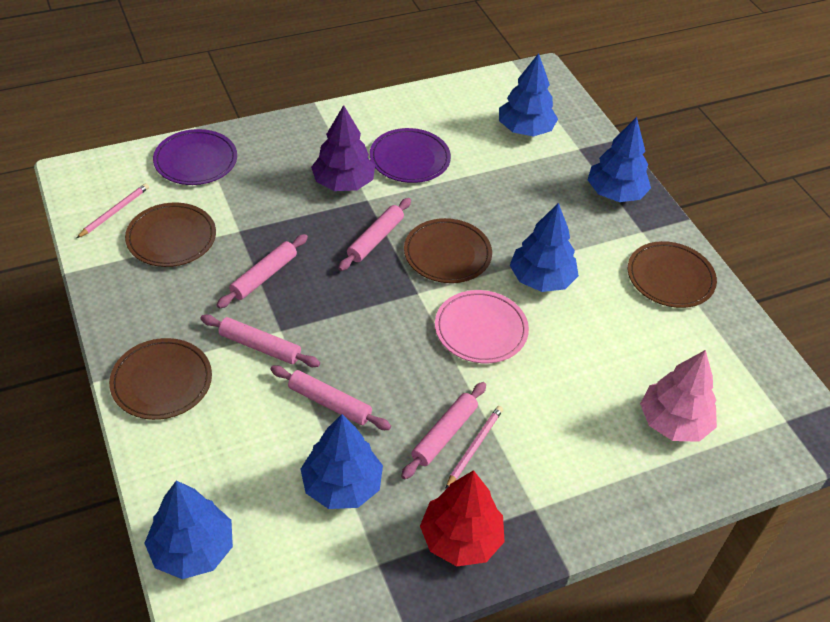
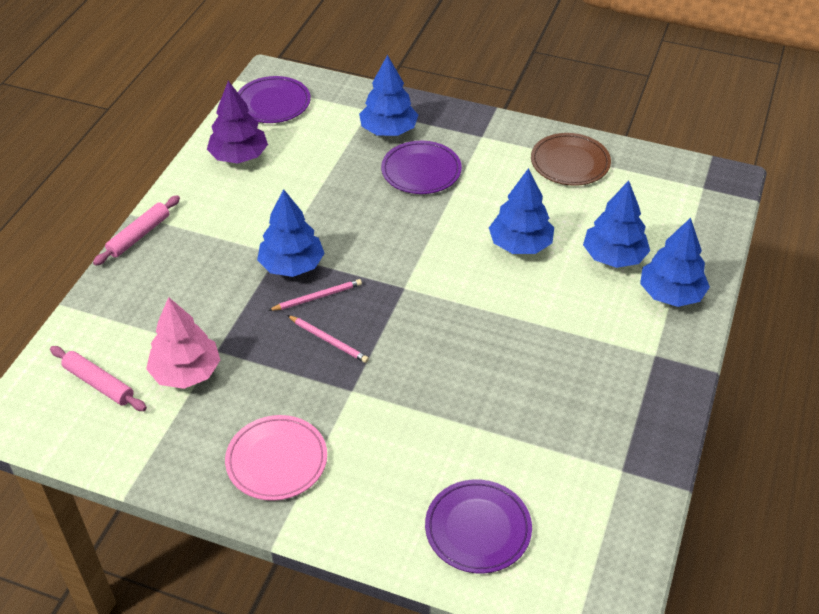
brown plate: [109,338,212,420] [125,203,216,267] [404,218,492,283] [628,241,717,308] = 4 -> [531,133,611,186] = 1
pink rolling pin: [200,315,320,367] [217,234,308,308] [271,366,391,430] [338,198,411,271] [401,382,486,479] = 5 -> [50,346,147,411] [93,195,180,266] = 2
purple plate: [153,129,237,185] [370,128,451,183] = 2 -> [238,76,311,123] [381,141,462,194] [425,479,532,574] = 3
red tree: [420,470,505,566] = 1 -> none = 0

